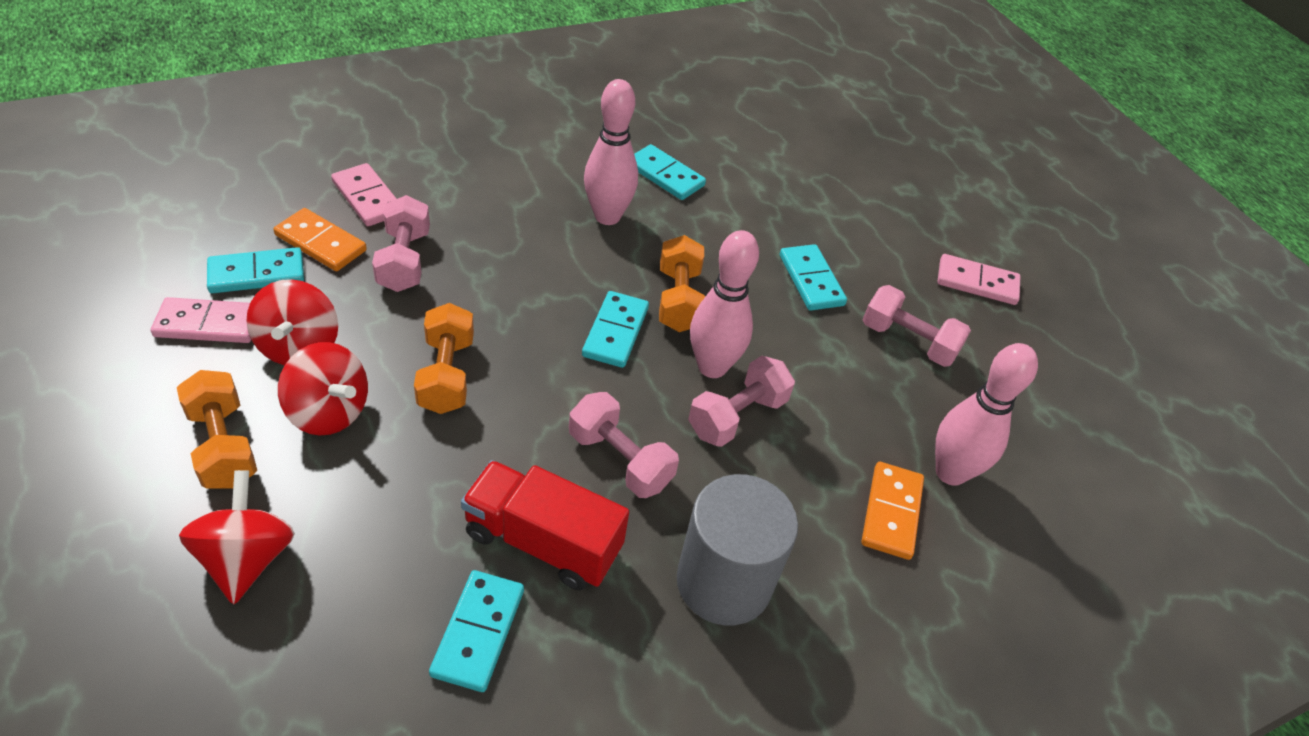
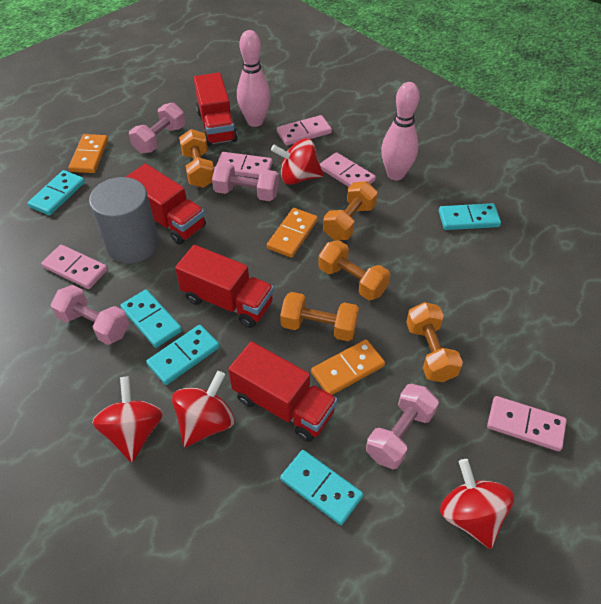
orange domino: [273,208,367,271] [861,462,924,560] = 2 -> [68,134,108,173] [267,208,318,258] [311,339,385,395] = 3
orange dumbbell: [177,370,257,489] [414,303,474,414] [659,235,705,332] = 3 -> [179,129,214,188] [280,292,359,341] [318,240,390,300] [323,181,378,240] [406,302,463,382] = 5
pink bowling pin: [584,79,638,225] [690,230,759,378] [935,343,1038,486] = 3 -> [237,30,271,127] [381,82,420,180] = 2
pink domino: [151,297,251,343] [331,163,396,226] [937,254,1020,305] = 3 -> [41,245,108,289] [216,152,273,178] [277,115,332,146] [320,152,376,187] [487,396,567,451] = 5
red spinning top: [179,470,295,604] [246,279,338,365] [278,342,368,435] = 3 -> [92,376,163,462] [172,371,234,447] [271,138,324,185] [440,459,514,549] = 4
red truck: [461,460,629,590] = 1 -> [126,164,206,245] [175,245,274,328] [194,73,238,146] [228,342,337,442] = 4

